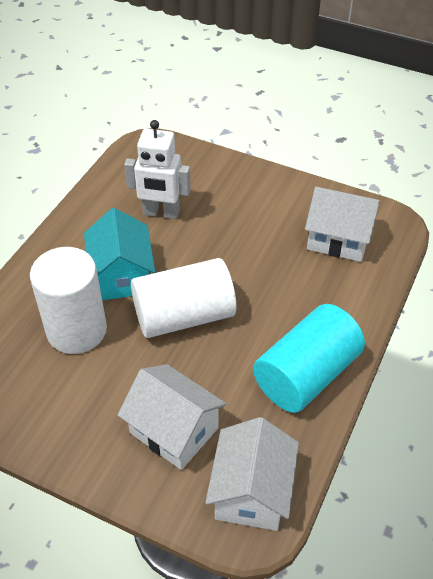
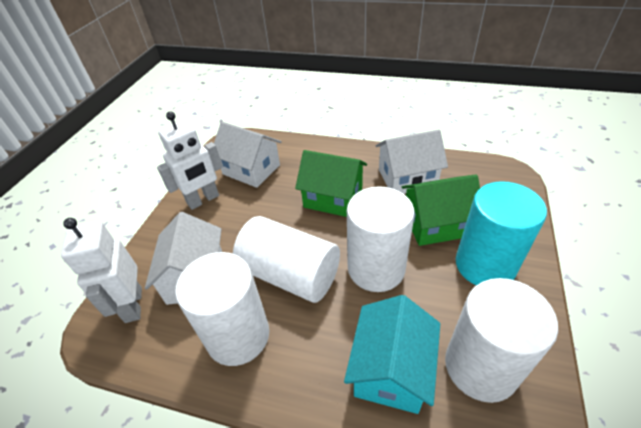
green house: none = 0 -> [295,150,367,217] [402,174,480,246] = 2
white cylinder: [30,247,107,354] [131,258,236,338] = 2 -> [175,252,269,366] [233,216,340,303] [347,186,415,292] [445,278,558,403] = 4
white robot: [124,120,191,219] = 1 -> [61,218,142,323] [157,111,222,210] = 2

